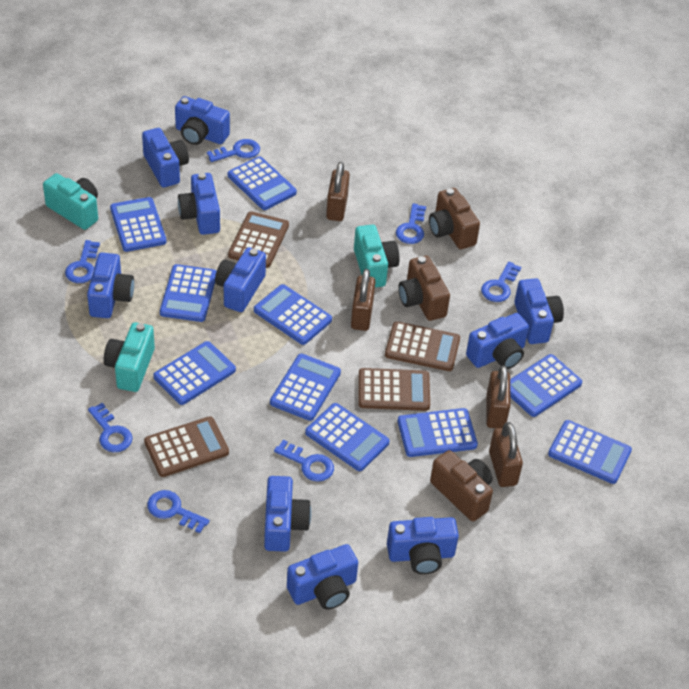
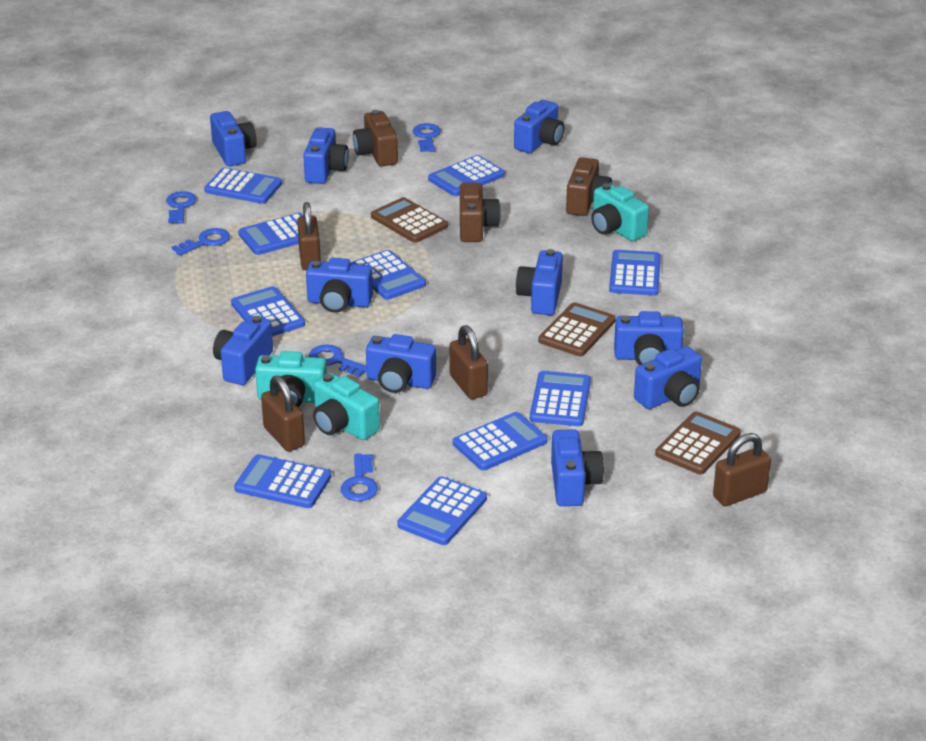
blue key: [65,240,100,283] [88,403,133,452] [147,490,210,533] [207,139,260,162] [274,440,334,482] [396,203,426,244] [481,262,521,302] = 7 -> [166,191,196,224] [172,228,230,256] [309,345,367,377] [341,453,378,501] [413,123,441,152] = 5
brown calculator: [144,416,229,477] [228,211,289,268] [359,368,430,411] [385,321,460,371] = 4 -> [371,197,448,243] [539,302,616,357] [655,411,741,474] = 3

